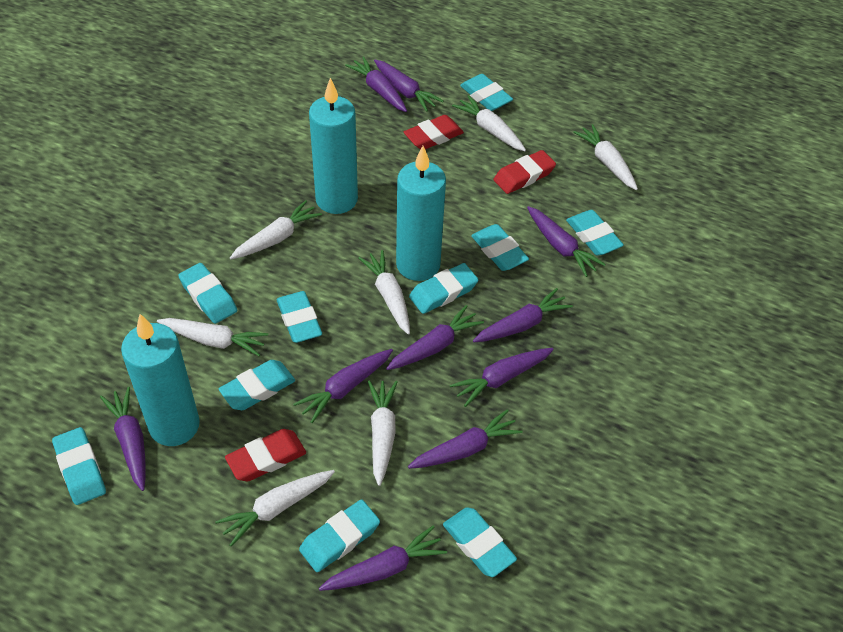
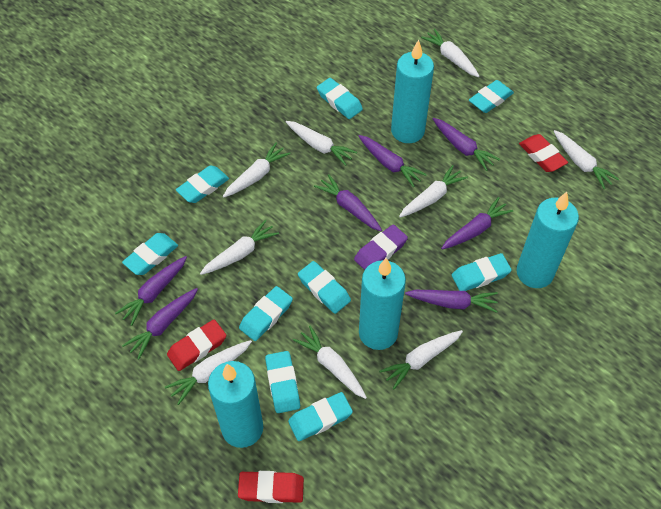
purple carrot: [100,387,146,491] [293,349,393,423] [319,526,447,591] [345,57,407,112] [374,60,443,112] [386,305,484,370] [408,409,523,469] [450,348,554,407] [473,288,573,342] [527,206,606,277] = 10 -> [115,256,187,326] [122,288,198,359] [314,174,382,232] [359,135,427,187] [405,290,498,313] [433,118,500,171] [441,197,513,250] = 7
purple eraser: none = 0 -> [354,224,408,270] = 1
turquoise candle: [121,314,200,446] [309,78,358,214] [396,146,446,281] = 3 -> [208,361,263,448] [359,258,406,350] [391,40,434,143] [516,192,579,288] = 4
turquoise eraser: [52,427,106,505] [178,263,237,324] [219,360,295,410] [277,291,322,343] [299,499,380,572] [409,263,478,314] [443,507,517,577] [460,74,513,111] [471,224,529,271] [566,210,624,255] = 10 -> [122,233,178,275] [176,165,229,203] [239,286,293,341] [265,351,300,413] [288,392,353,441] [298,261,351,314] [317,78,363,119] [452,253,512,291] [469,80,514,113] = 9
white carrot: [157,318,268,356] [215,470,335,547] [230,200,322,259] [358,250,410,335] [368,380,397,486] [452,95,526,151] [573,124,638,190] = 7 -> [165,340,252,405] [200,219,279,275] [223,143,291,198] [286,121,357,166] [293,325,367,399] [379,330,463,389] [399,165,468,218] [421,29,479,77] [554,130,619,189] = 9

